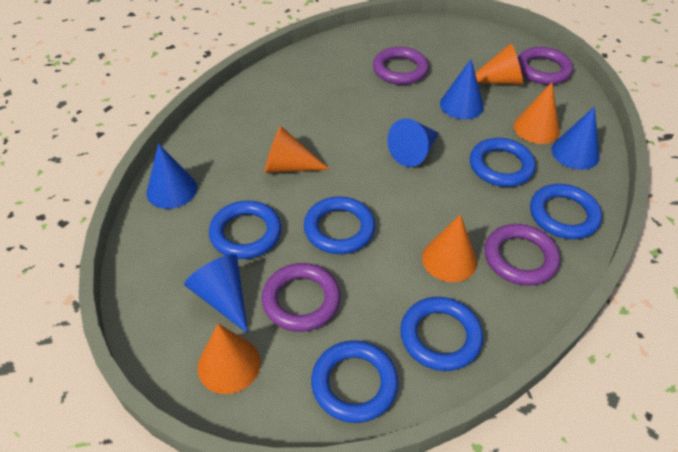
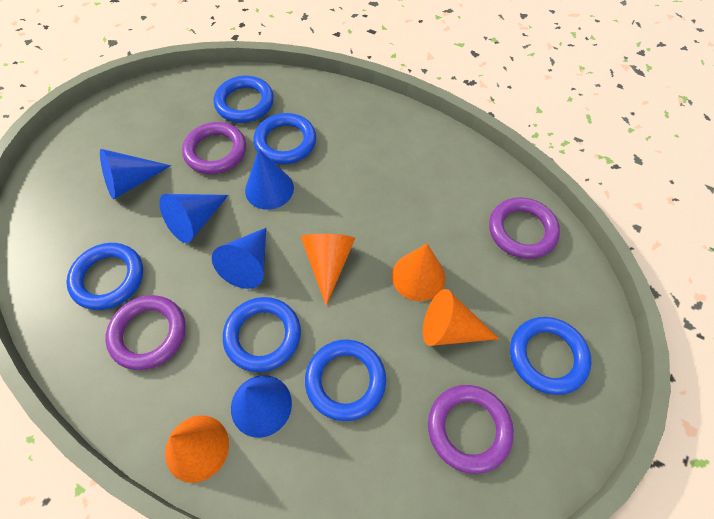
orange cone: [197,323,261,394] [265,126,330,173] [422,214,477,282] [475,43,523,85] [514,82,560,144] = 5 -> [165,415,229,483] [301,234,355,306] [392,244,446,301] [423,289,499,346] = 4

